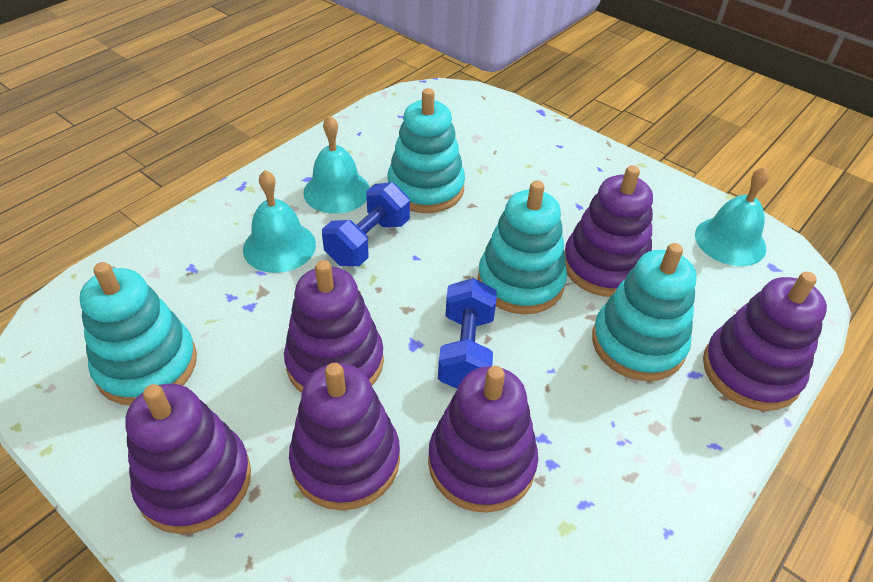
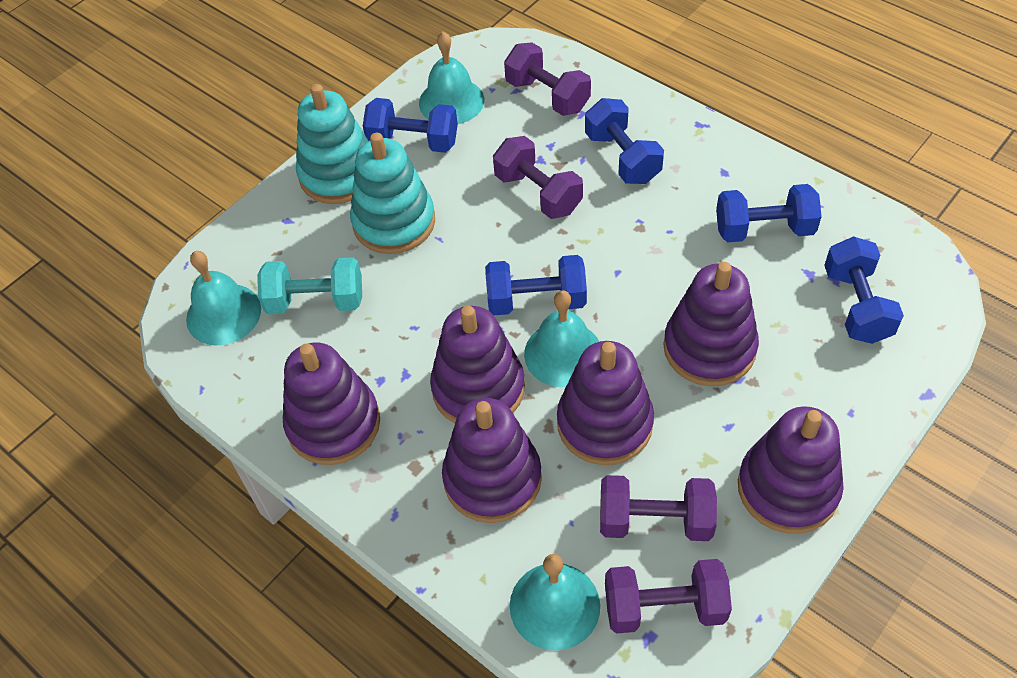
blue dumbbell: [322,182,410,266] [438,278,497,389] = 2 -> [363,98,458,153] [485,255,587,315] [585,98,664,184] [716,184,822,242] [824,236,904,344] = 5
purple dumbbell: none = 0 -> [493,136,583,219] [504,42,591,116] [600,475,717,541] [605,559,732,634] = 4
turquoise bell: [243,170,316,273] [303,115,370,214] [695,167,769,266] = 3 -> [186,251,261,345] [419,32,484,124] [510,554,600,651] [524,290,599,387] = 4
turquoise dumbbell: none = 0 -> [257,257,362,314] = 1
turquoise stacking toy: [80,262,197,405] [387,88,465,213] [478,180,567,314] [592,243,697,381] = 4 -> [296,84,368,204] [350,133,435,254] = 2

